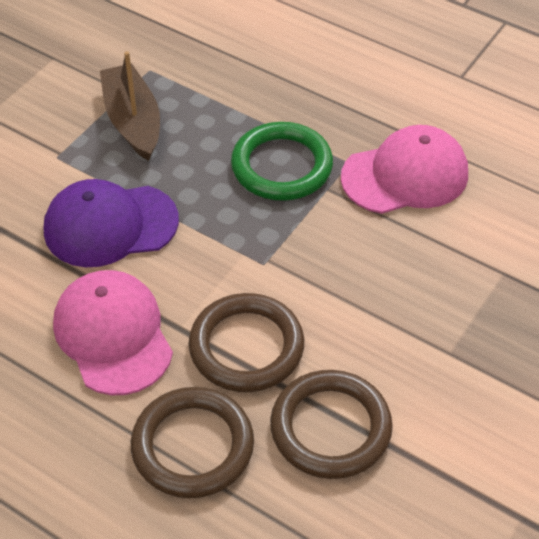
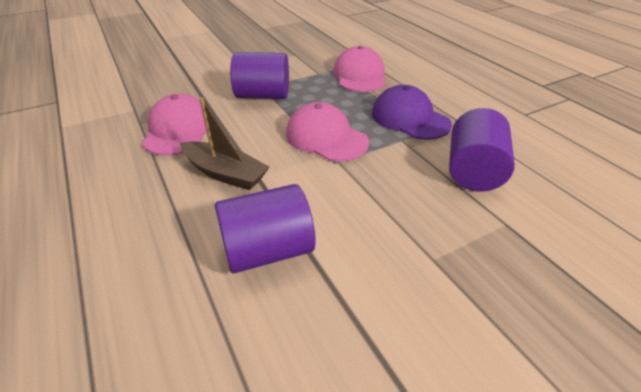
brown ring: [131,387,254,498] [188,293,304,392] [270,370,393,479] = 3 -> none = 0
green ring: [231,122,333,201] = 1 -> none = 0
pink cap: [53,270,173,395] [341,125,468,214] = 2 -> [142,93,207,156] [286,102,369,162] [333,46,386,92] = 3
purple cylinder: none = 0 -> [215,184,316,273] [230,52,289,99] [449,108,515,192] = 3

